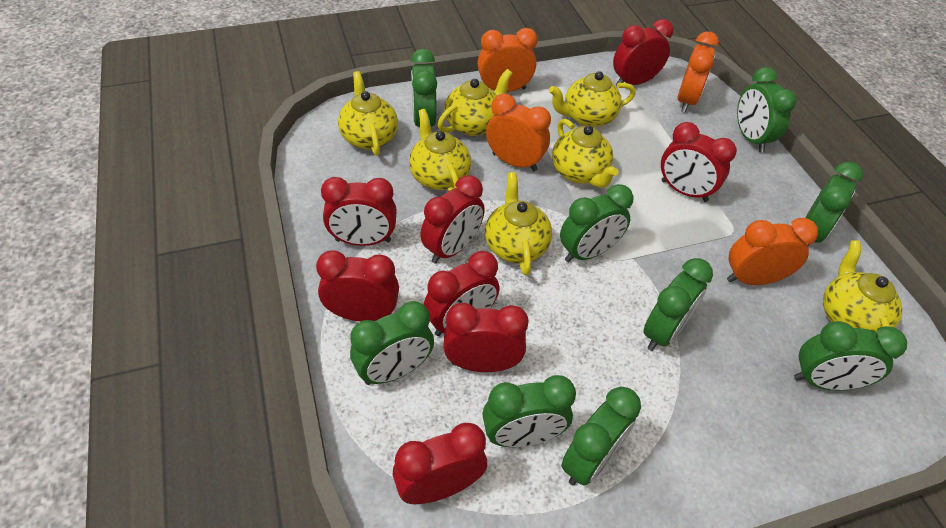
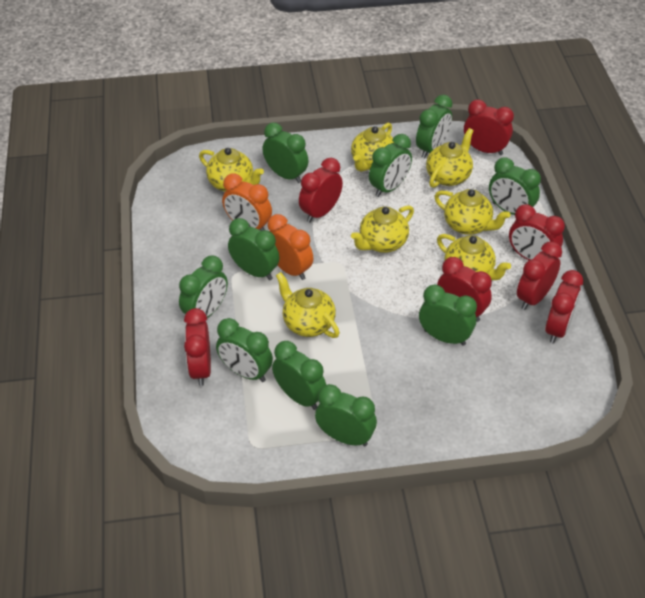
green clock: [350,301,434,385] [411,49,437,127] [482,375,576,447] [560,184,634,262] [561,386,641,486] [643,258,713,351] [737,67,797,152] [794,321,907,390] [805,162,863,245] = 9 -> [179,255,228,318] [216,318,273,382] [228,218,279,280] [262,123,308,183] [272,341,326,410] [315,384,377,447] [369,134,412,197] [416,95,453,158] [419,285,477,346] [489,157,541,215] = 10
orange clock: [478,28,537,92] [486,94,551,171] [678,32,719,113] [727,218,818,285] = 4 -> [222,174,272,231] [267,214,313,280] = 2
red clock: [316,250,399,322] [321,177,397,246] [393,423,487,504] [420,175,485,263] [424,251,500,336] [443,303,529,372] [613,19,673,86] [661,122,737,202] = 8 -> [184,308,211,386] [299,158,343,223] [437,257,492,322] [464,100,514,155] [509,204,565,260] [517,241,562,310] [545,270,584,344] = 7

